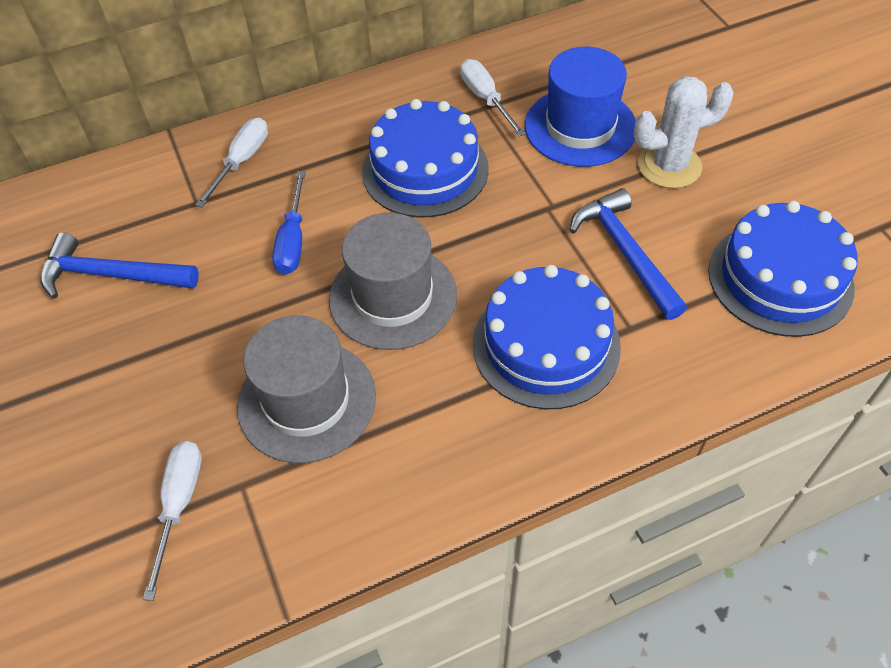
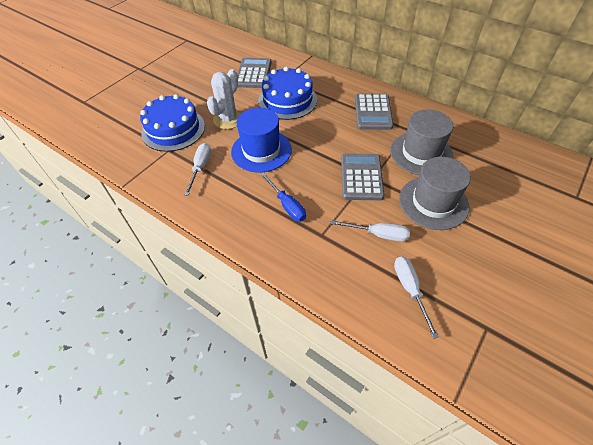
blue cake: [362,99,489,218] [473,265,621,409] [708,201,858,337] = 3 -> [140,94,205,152] [258,67,317,120] = 2
blue hammer: [41,232,199,299] [570,188,687,320] = 2 -> none = 0
grey calculator: none = 0 -> [237,58,271,88] [341,153,384,200] [355,94,393,130] = 3

